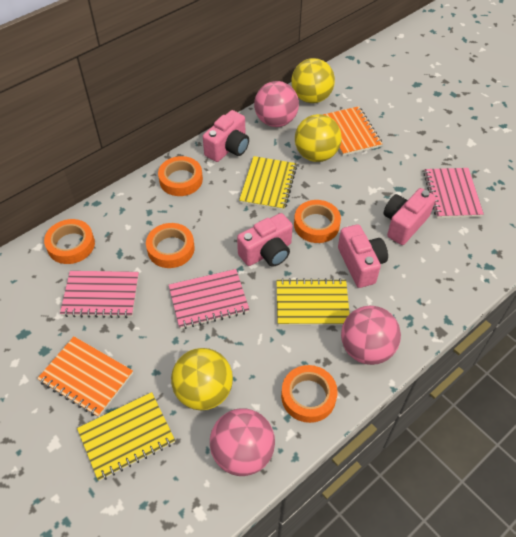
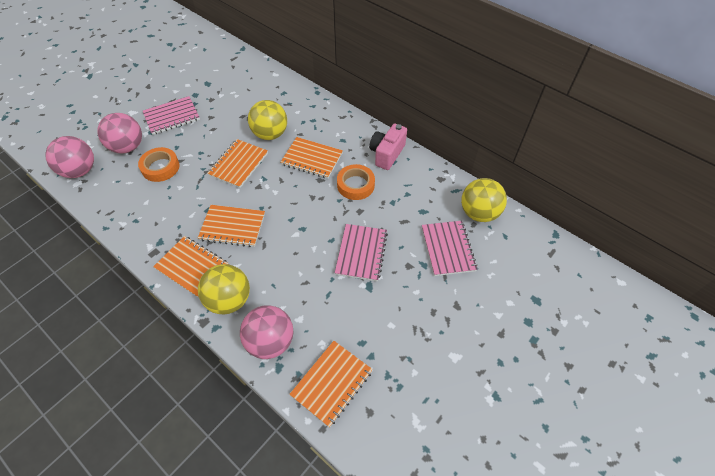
orange notebook: [37,337,133,417] [322,106,383,156] = 2 -> [153,236,229,298] [198,205,265,247] [207,139,268,188] [281,137,343,179] [290,341,373,427] = 5
orange tape: [44,219,95,264] [146,223,195,268] [158,156,203,196] [281,365,338,423] [294,200,341,243] = 5 -> [138,147,180,182] [337,164,375,200] = 2
pink camera: [203,110,249,162] [237,213,293,267] [338,224,388,288] [383,188,436,245] = 4 -> [369,124,407,170] = 1
yellow notebook: [77,392,175,481] [239,156,297,211] [277,278,350,326] = 3 -> none = 0

